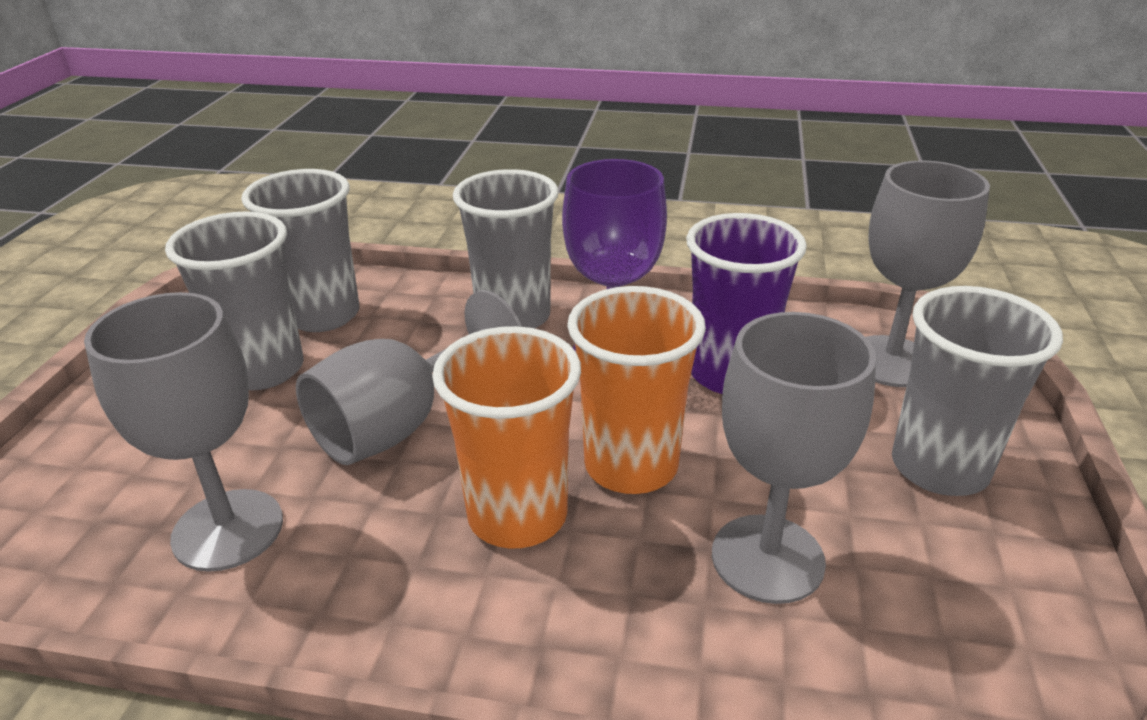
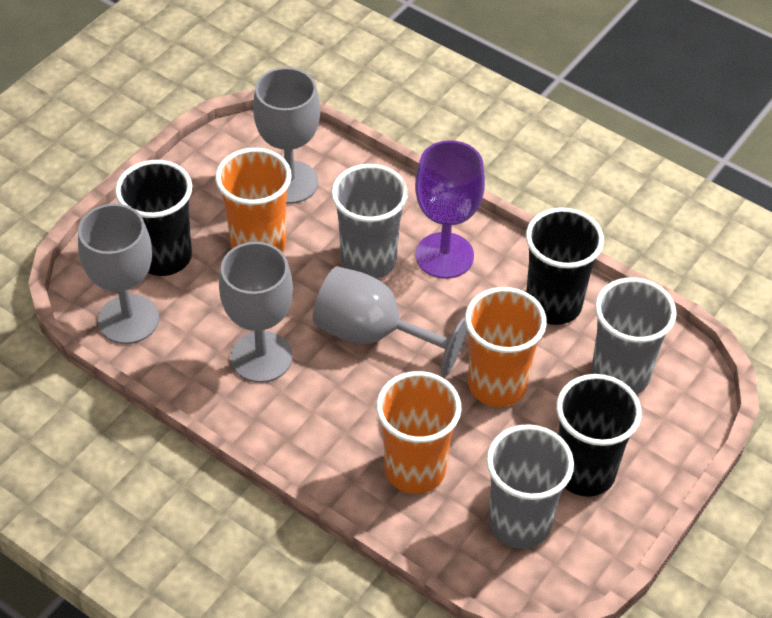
black cup: none = 0 -> [115,160,192,276] [526,207,604,325] [556,374,642,497] = 3
grey cup: [165,211,304,390] [241,169,359,332] [453,169,559,328] [892,286,1063,496] = 4 -> [331,164,408,279] [486,424,574,549] [591,277,677,394] = 3
orange cup: [432,326,581,549] [567,286,706,494] = 2 -> [215,148,292,252] [376,371,462,494] [465,287,547,407] = 3
purple cup: [686,213,807,394] = 1 -> none = 0

